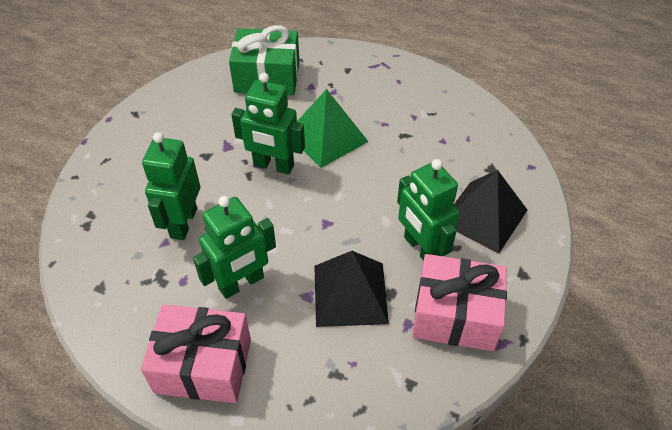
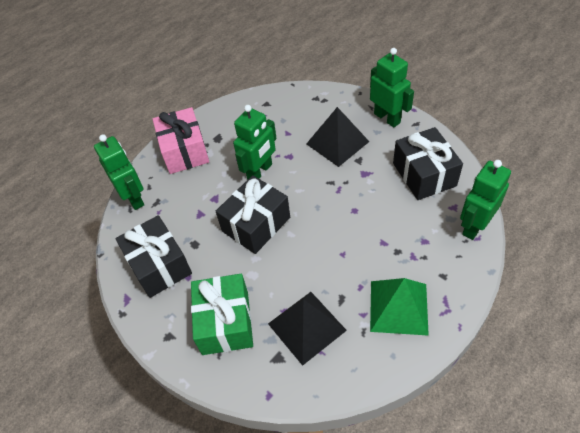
black gift: none = 0 -> [115,215,192,298] [216,175,290,254] [393,127,463,200] = 3
pink gift: [141,304,251,403] [412,254,507,351] = 2 -> [153,107,209,174] = 1

